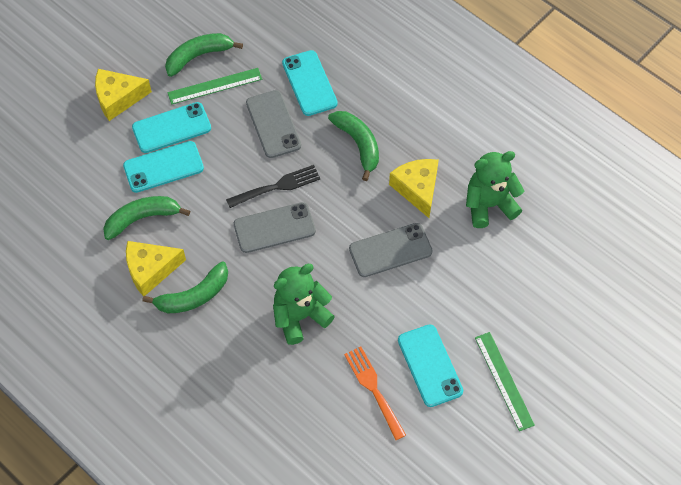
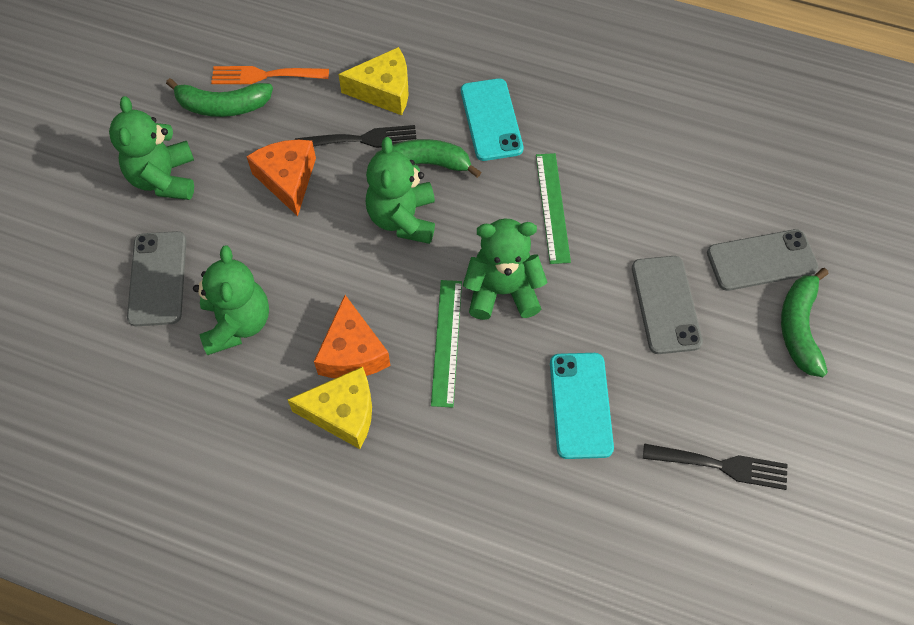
black fork: [226,165,320,208] = 1 -> [295,125,416,148] [643,443,788,490] = 2
green banana: [103,196,190,240] [143,261,228,313] [165,33,243,77] [328,111,379,181] = 4 -> [166,78,273,117] [371,139,481,178] [781,268,829,377] = 3
green teddy bear: [273,264,335,345] [466,151,524,228] = 2 -> [109,96,194,200] [193,245,269,355] [366,137,435,244] [463,218,548,320] = 4
orange cheese: none = 0 -> [246,140,316,216] [314,295,390,378] = 2
turquoise phone: [123,141,204,193] [132,102,211,153] [282,50,338,116] [398,324,463,407] = 4 -> [461,78,523,161] [550,353,614,459] = 2
yellow cheese: [95,69,152,121] [126,241,186,296] [389,159,439,218] = 3 -> [287,367,372,449] [338,47,408,115] = 2

